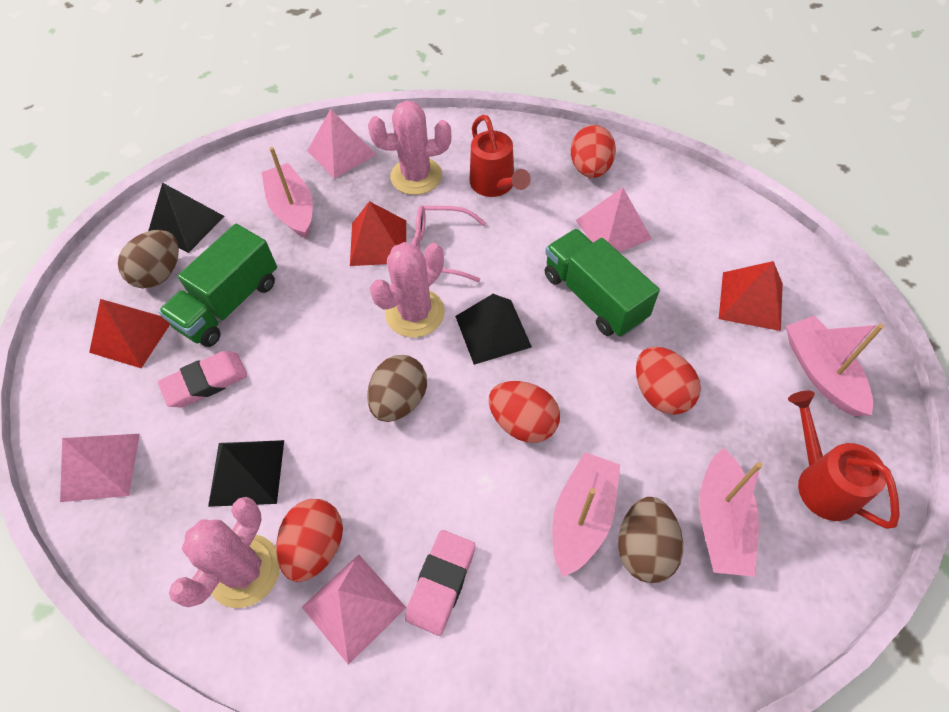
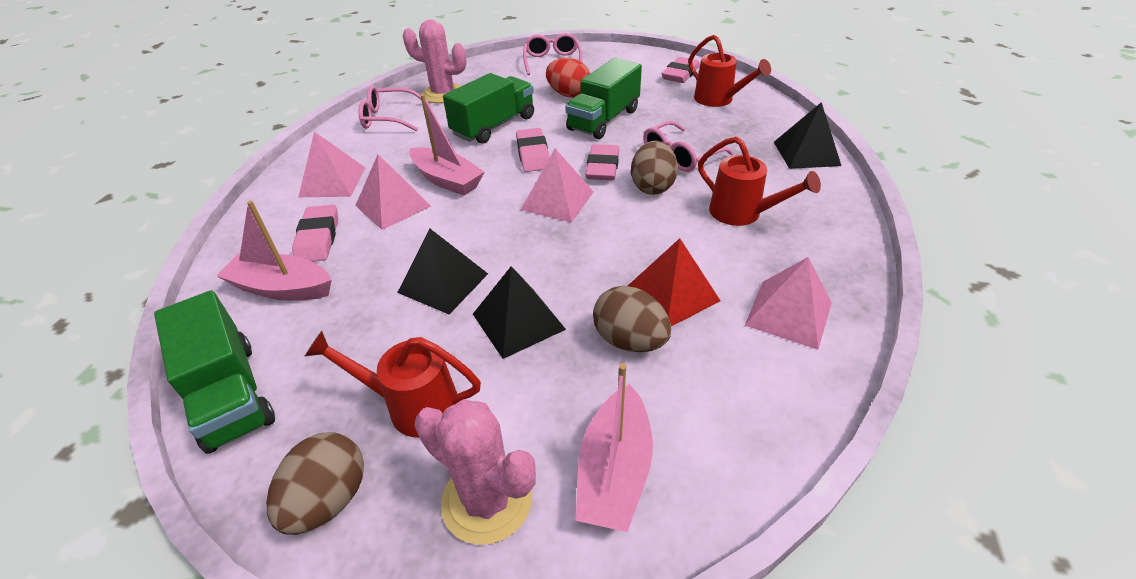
green truck: [159,224,277,347] [545,229,660,337] = 2 -> [154,290,275,454] [443,73,534,144] [565,58,642,139] = 3
pink boat: [261,147,313,239] [552,452,620,577] [699,448,762,577] [786,316,884,416] = 4 -> [216,201,332,301] [409,94,484,195] [575,363,653,532] = 3
pink cactus: [169,497,280,608] [368,100,451,195] [370,242,445,338] = 3 -> [403,20,467,103] [414,399,536,545] = 2
pink eraser: [158,351,248,407] [405,530,475,636] = 2 -> [292,205,338,262] [516,128,550,172] [585,144,619,180] [662,57,700,83] = 4
pink glasses: [412,205,486,282] = 1 -> [359,86,429,131] [523,33,582,75] [643,121,733,172] = 3
red egg: [276,499,343,582] [489,381,560,443] [571,125,616,178] [636,347,701,415] = 4 -> [546,58,590,98] = 1
red pyramid: [89,299,170,368] [350,201,406,266] [719,261,783,331] = 3 -> [628,238,721,326] = 1
red watering can: [469,115,531,197] [788,391,900,529] = 2 -> [305,331,481,437] [688,35,771,107] [698,136,821,226] = 3

